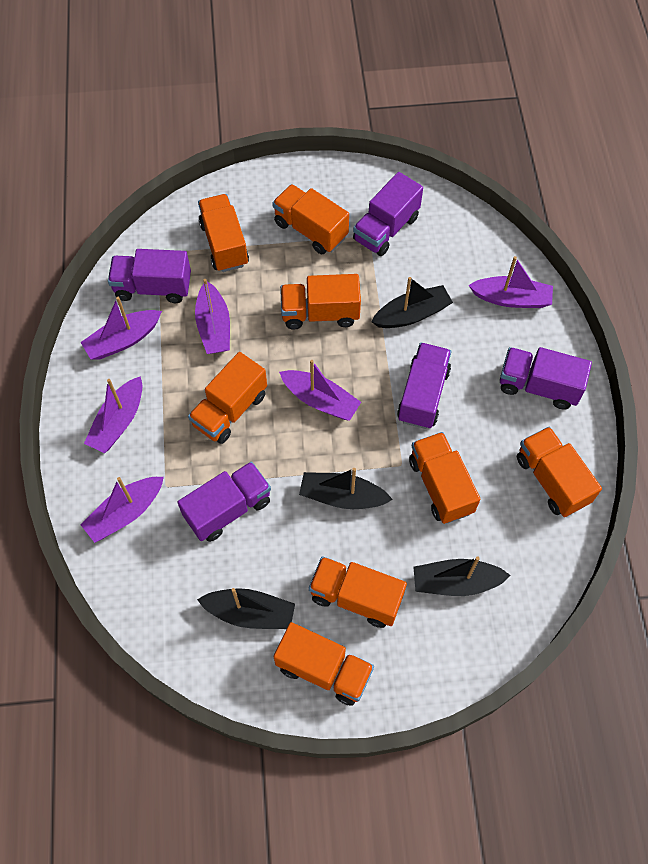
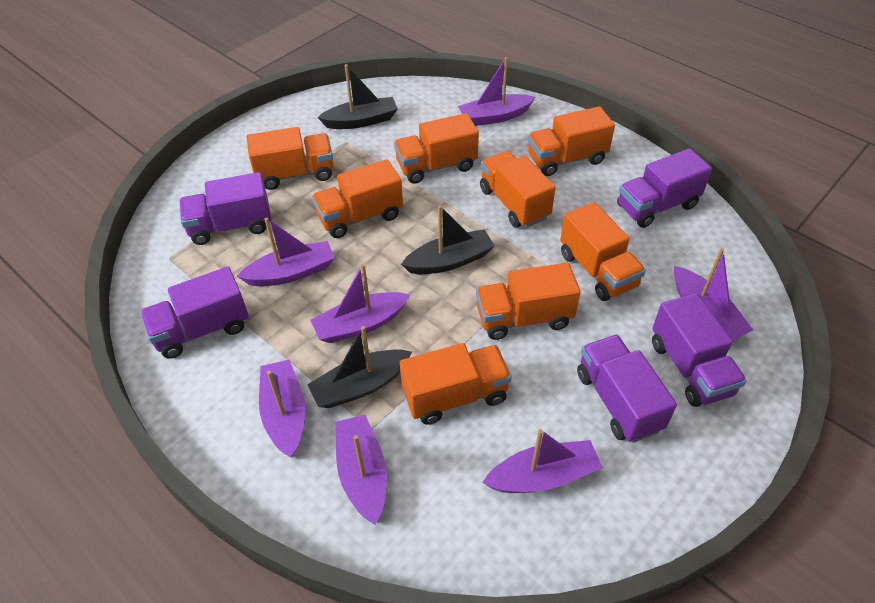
black boat: [197,588,295,629] [299,468,393,509] [371,277,453,328] [413,556,511,596] = 4 -> [307,326,412,408] [317,64,398,129] [401,205,495,274] = 3
purple boat: [80,297,162,360] [80,477,164,543] [84,376,142,453] [195,279,230,354] [279,360,361,421] [469,256,553,308] = 6 -> [237,218,334,286] [259,360,305,458] [311,264,410,343] [335,415,387,525] [458,57,535,126] [482,429,603,493] [674,248,753,341] = 7

